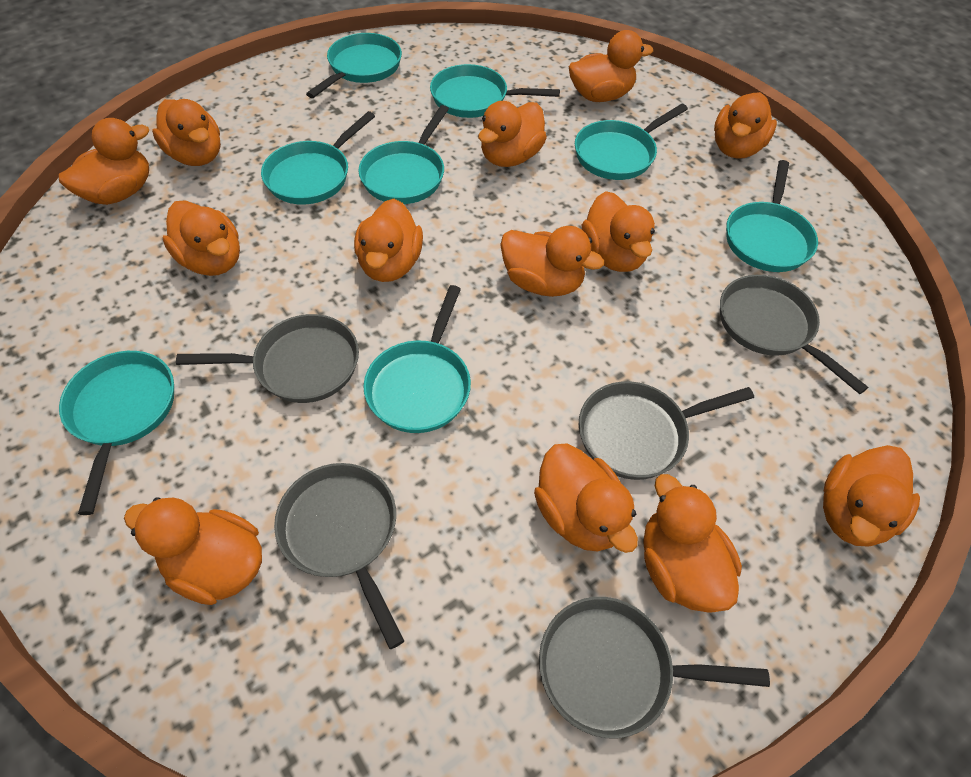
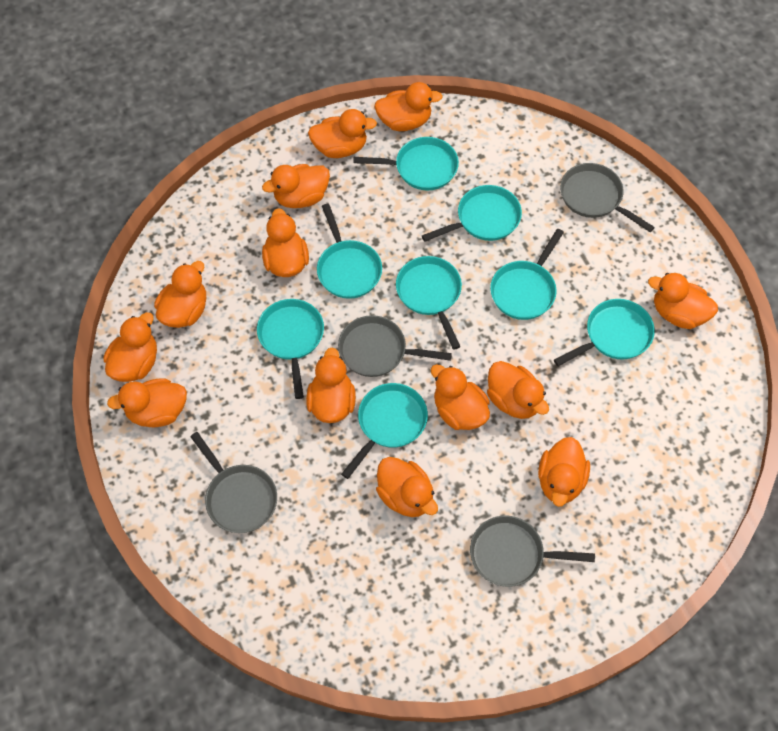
grey pan: [176,314,359,403] [274,463,404,649] [539,597,770,738] [579,381,754,480] [720,275,868,394] = 5 -> [190,432,277,533] [338,315,452,377] [470,516,595,587] [560,163,655,232] = 4

